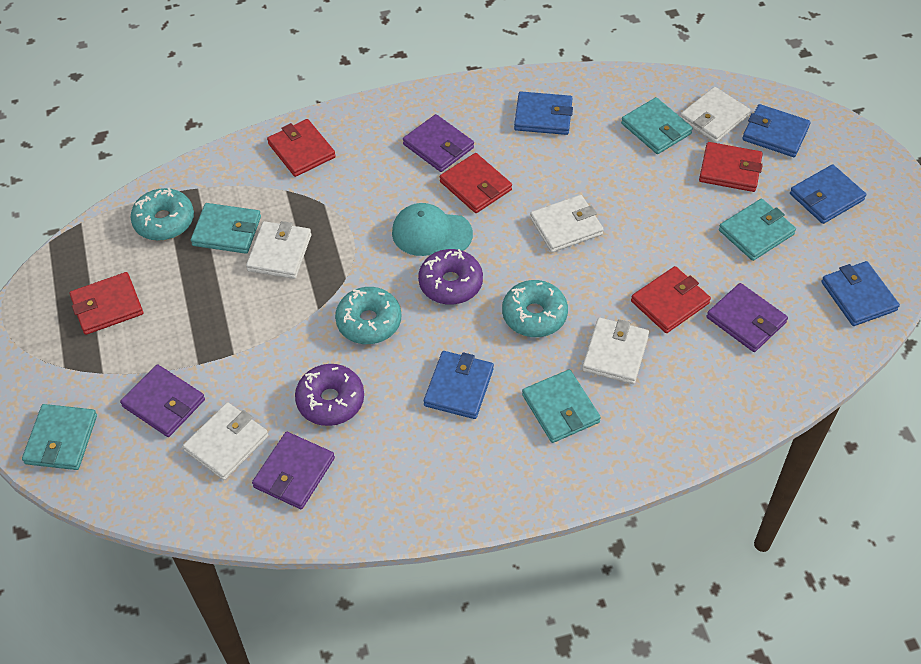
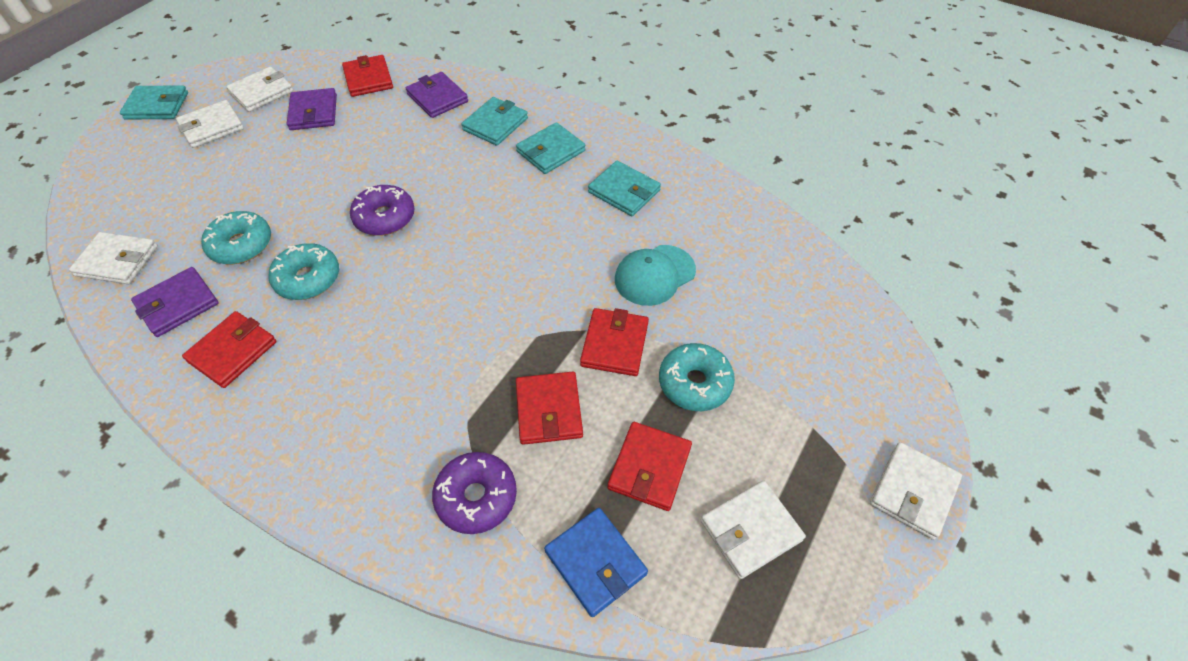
blue wallet: [424,351,494,419] [514,92,573,135] [742,104,811,157] [790,164,866,224] [821,261,900,326] = 5 -> [544,508,648,617] = 1
purple wallet: [120,364,205,437] [252,432,335,509] [403,114,474,172] [707,283,788,352] = 4 -> [131,267,219,337] [287,88,337,130] [406,72,468,118] = 3
turquoise wallet: [22,404,97,470] [191,203,261,254] [522,369,601,443] [621,97,693,154] [719,199,796,261] = 5 -> [120,85,188,120] [461,97,528,146] [516,122,586,174] [588,161,661,216] = 4

